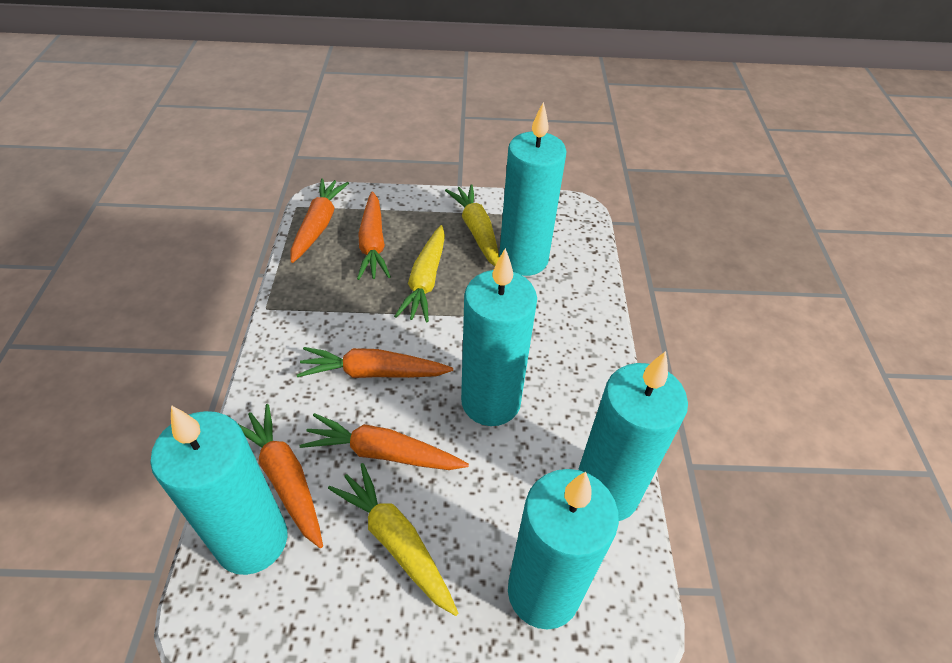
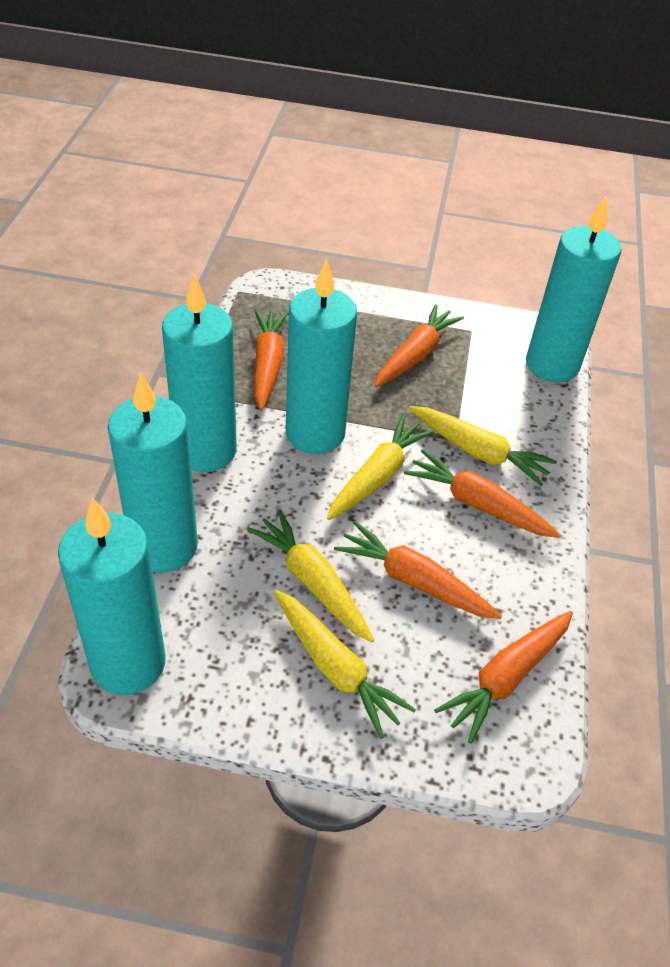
yellow carrot: [328,463,458,616] [394,225,445,323] [445,184,499,266] = 3 -> [247,510,374,642] [274,590,416,739] [327,414,434,520] [409,406,557,486] = 4

